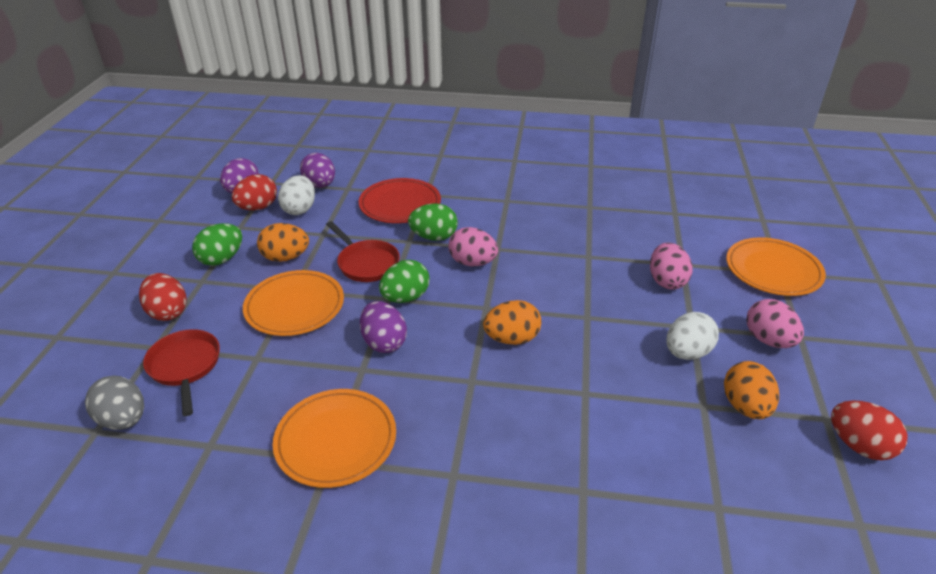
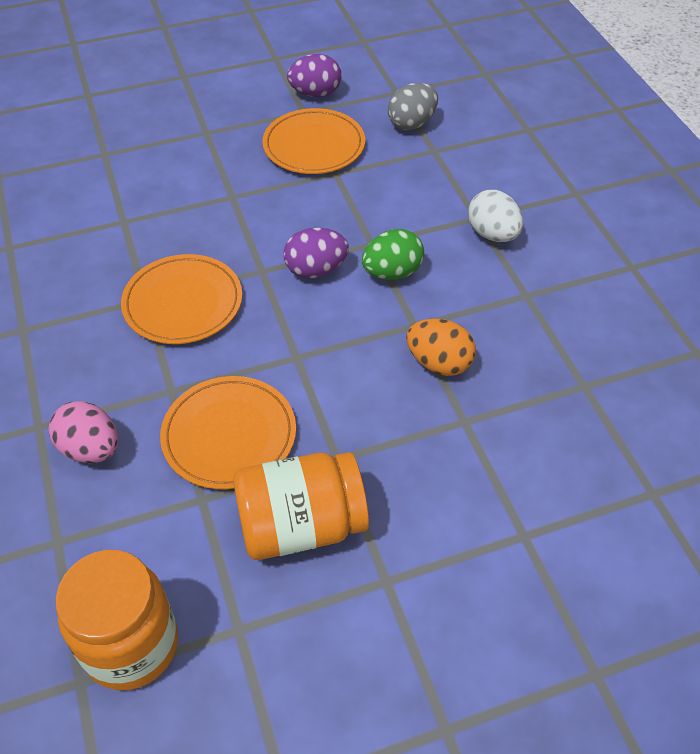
green egg: [192,223,242,266] [379,260,430,303] [408,203,458,241] = 3 -> [362,229,424,280] = 1
orange egg: [257,223,309,262] [483,300,542,345] [724,361,779,419] = 3 -> [406,318,476,376] = 1
orange jar: none = 0 -> [55,550,178,690] [233,452,369,560] = 2
pink egg: [448,227,498,266] [650,242,693,290] [747,299,804,348] = 3 -> [48,401,118,463] = 1
purple egg: [220,158,259,193] [300,153,335,188] [360,301,407,353] = 3 -> [283,228,349,278] [287,54,342,97] = 2
red egg: [139,273,187,321] [232,174,277,210] [831,400,908,460] = 3 -> none = 0
red pan: [143,329,220,416] [326,221,400,282] = 2 -> none = 0
red plate: [359,178,441,223] = 1 -> none = 0
white egg: [278,175,315,215] [667,312,719,360] = 2 -> [468,190,523,242] = 1

